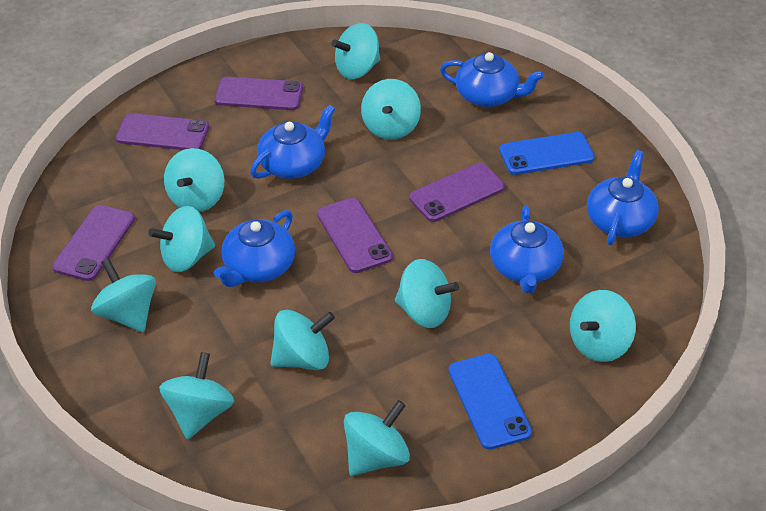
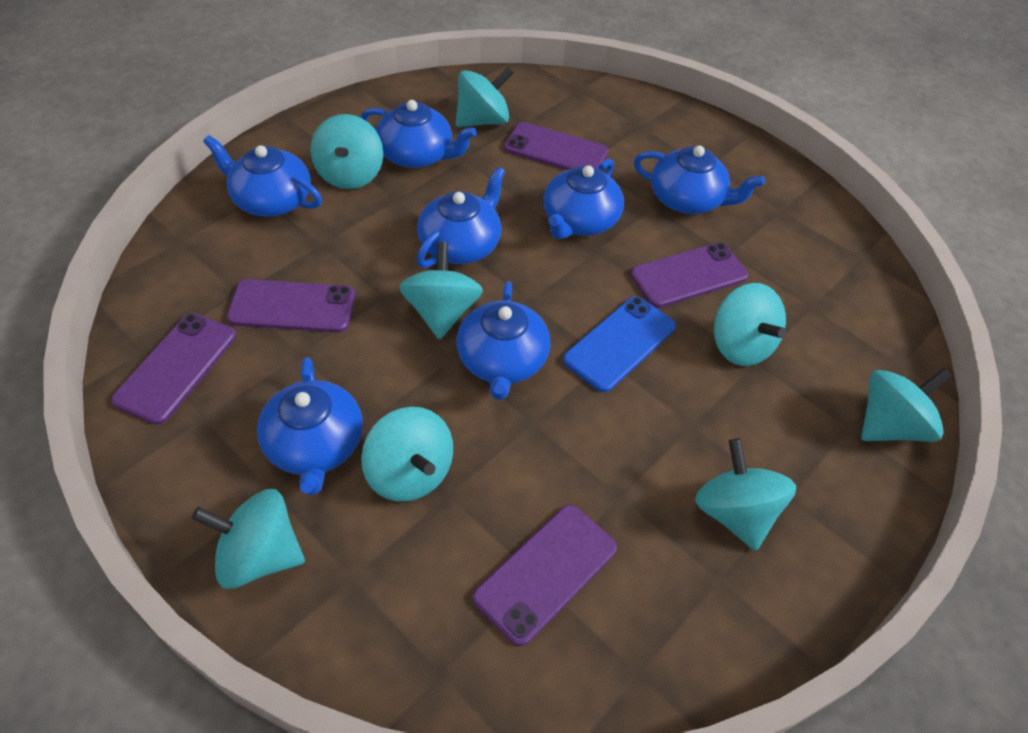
blue phone: [449,354,532,449] [499,132,595,175] = 2 -> [563,296,676,392] = 1
blue teapot: [214,210,295,287] [250,105,335,179] [440,52,544,107] [490,206,564,294] [587,150,659,245] = 5 -> [203,135,322,217] [257,357,363,495] [361,100,476,168] [416,167,505,268] [457,281,551,400] [543,158,624,239] [634,146,765,214] = 7
turquoise spinning top: [91,258,156,333] [149,206,215,272] [159,352,234,440] [164,148,224,212] [270,310,335,370] [331,23,380,79] [344,400,410,476] [361,79,421,140] [395,259,459,328] [570,290,636,362] = 10 -> [192,489,305,589] [310,114,383,189] [361,407,453,502] [399,242,483,340] [456,67,514,127] [695,438,796,551] [714,283,787,366] [861,368,952,442] = 8

